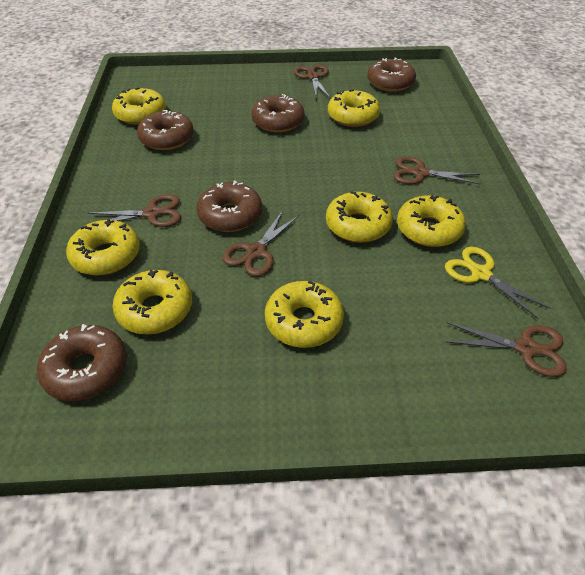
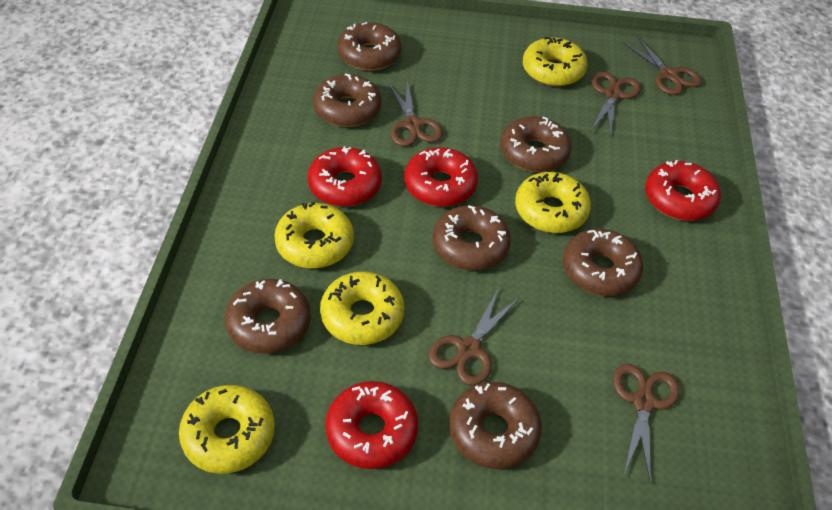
brown donut: [37,324,127,402] [137,110,194,150] [197,181,262,232] [251,94,305,132] [367,58,416,92] = 5 -> [225,279,311,354] [313,73,381,127] [337,22,402,71] [433,205,511,271] [449,382,542,469] [501,116,572,172] [563,229,643,296] = 7
red donut: none = 0 -> [308,147,382,207] [325,381,418,469] [404,147,478,207] [645,160,721,221] = 4
yellow donut: [66,219,140,275] [112,88,166,125] [113,270,192,335] [265,281,344,348] [326,192,393,243] [328,90,380,127] [397,195,466,247] = 7 -> [179,385,275,474] [274,202,354,269] [320,272,404,345] [515,172,591,233] [523,37,588,86] = 5
yellow scissors: [445,247,551,320] = 1 -> none = 0

